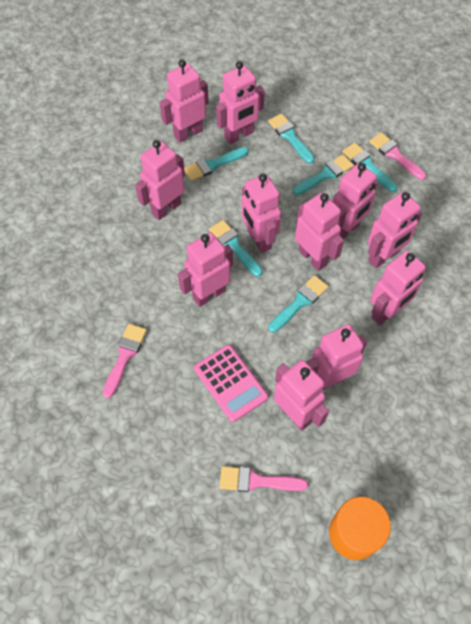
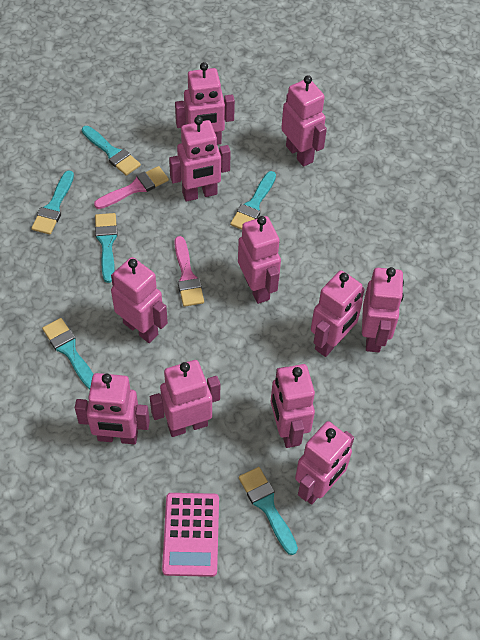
orange cylinder: [329,497,391,560] = 1 -> none = 0
pink brush: [103,324,147,398] [220,466,308,492] [369,132,426,180] = 3 -> [94,166,169,209] [174,236,204,307] = 2

